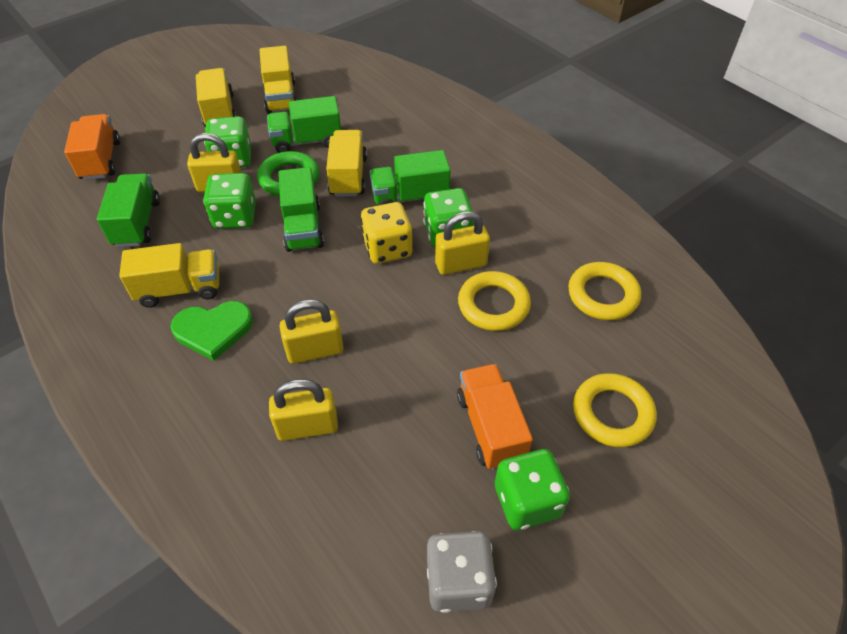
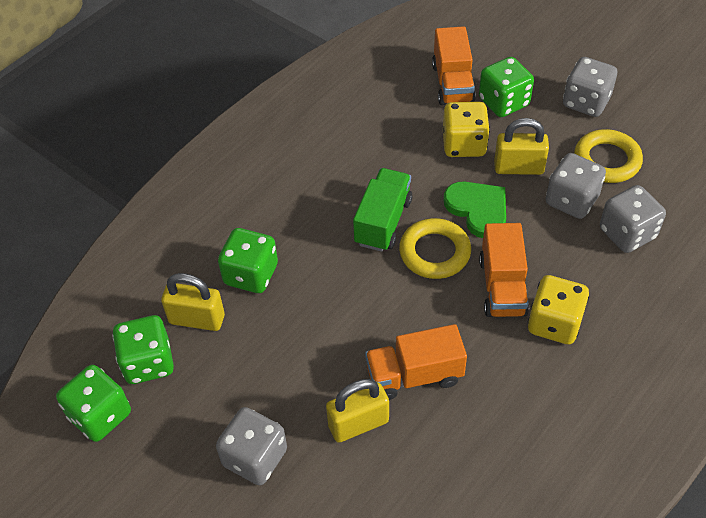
green ring: [257,151,319,196] = 1 -> none = 0
green truck: [97,173,160,247] [267,96,341,153] [278,167,324,252] [369,150,451,205] = 4 -> [353,168,412,252] = 1
grey dice: [427,531,497,613] = 1 -> [216,407,287,485] [546,153,606,219] [563,57,617,117] [600,185,666,253] = 4
orange truck: [64,114,120,180] [457,364,533,470] = 2 -> [365,324,467,400] [432,26,476,106] [479,223,529,317] = 3
yellow dice: [360,202,412,264] = 1 -> [443,102,490,157] [528,275,589,344] = 2
yellow padlock: [187,133,242,192] [269,379,338,441] [280,299,344,364] [435,211,490,275] = 4 -> [161,273,225,331] [326,379,389,443] [494,118,549,175] = 3
yellow ring: [458,271,531,331] [568,262,641,320] [573,373,657,448] = 3 -> [399,218,471,279] [574,129,643,183] = 2
yellow truck: [119,243,219,308] [196,68,236,127] [260,46,297,114] [326,130,367,197] = 4 -> none = 0

